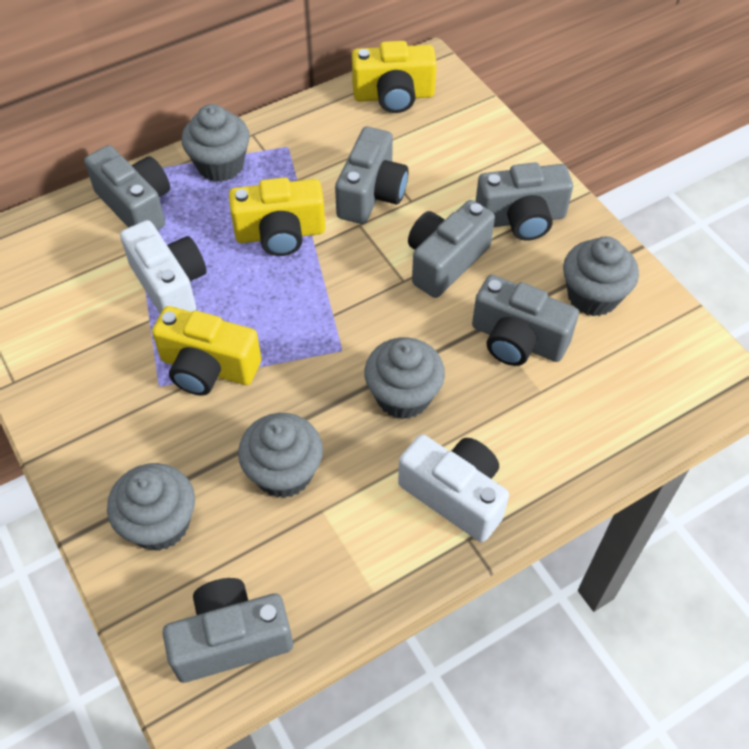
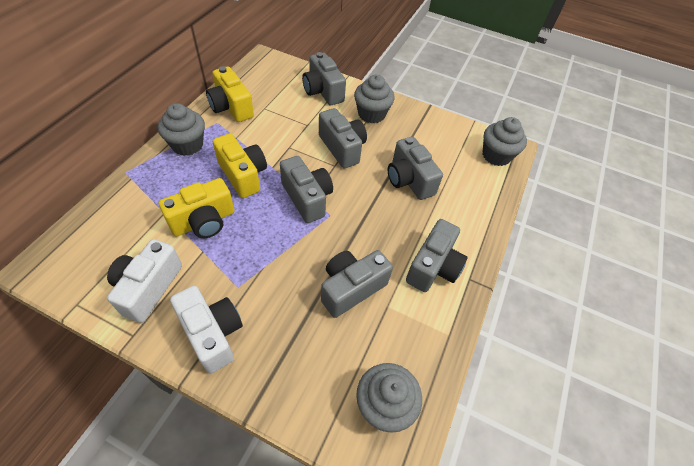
grey cupcake: [107,463,195,551] [181,104,250,182] [238,413,323,498] [364,337,445,419] [563,236,639,316] = 5 -> [158,103,205,156] [354,75,394,123] [356,363,422,433] [483,117,527,166] = 4

